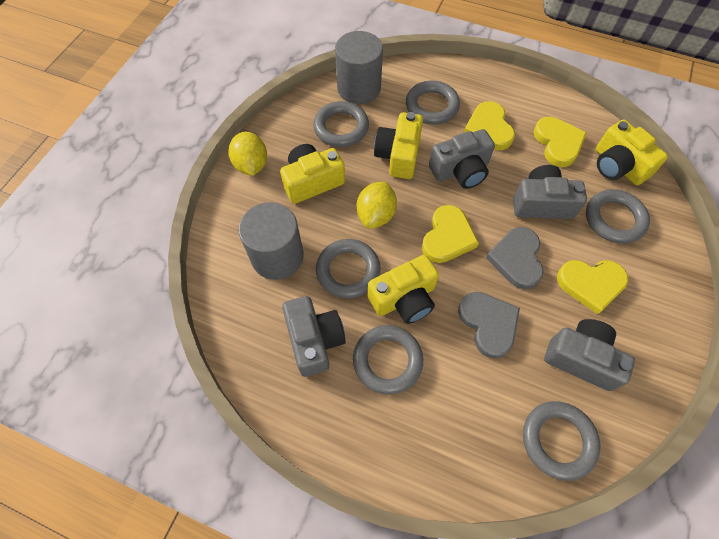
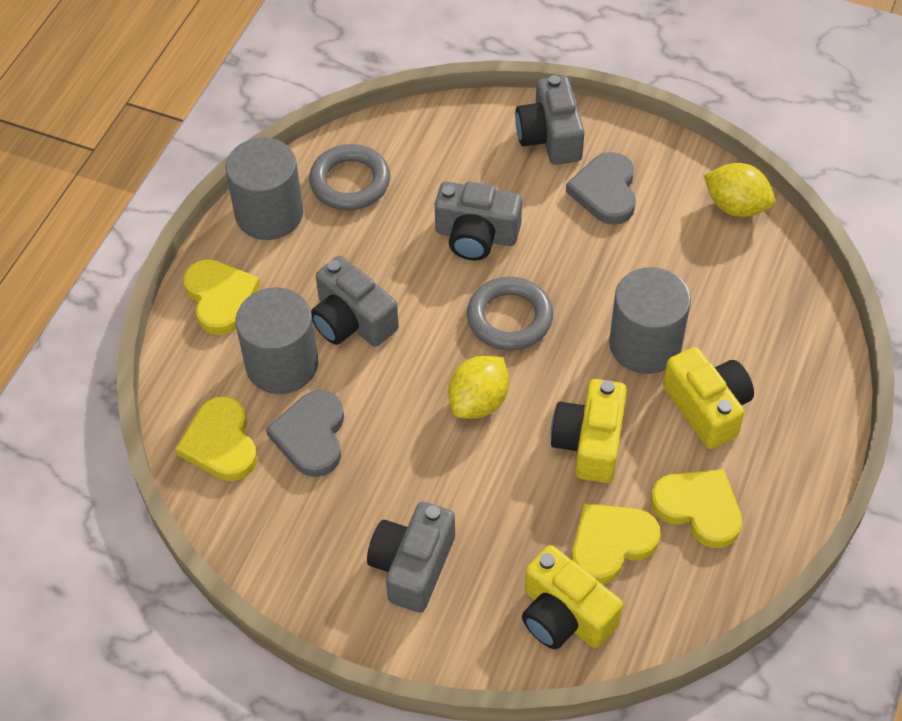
grey cylinder: [239,202,304,280] [335,31,383,104] = 2 -> [225,138,303,240] [236,287,318,394] [609,267,691,374] = 3
grey ring: [313,101,369,147] [316,239,380,298] [353,325,423,394] [406,81,460,125] [523,401,600,481] [586,189,650,244] = 6 -> [309,144,390,210] [467,277,553,351] = 2
yellow camera: [280,144,345,204] [368,255,439,324] [374,112,423,179] [596,120,668,185] = 4 -> [522,545,623,649] [551,379,627,483] [663,347,754,449] = 3

